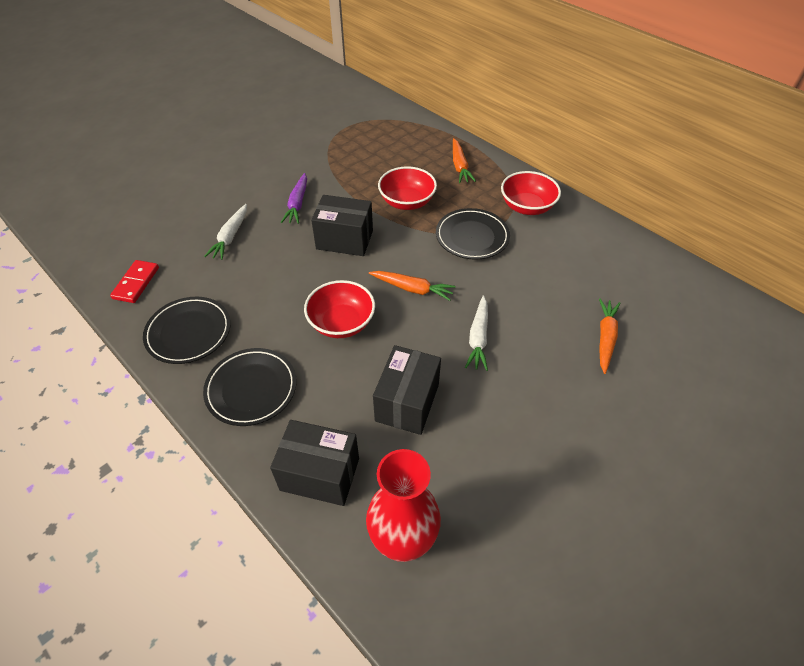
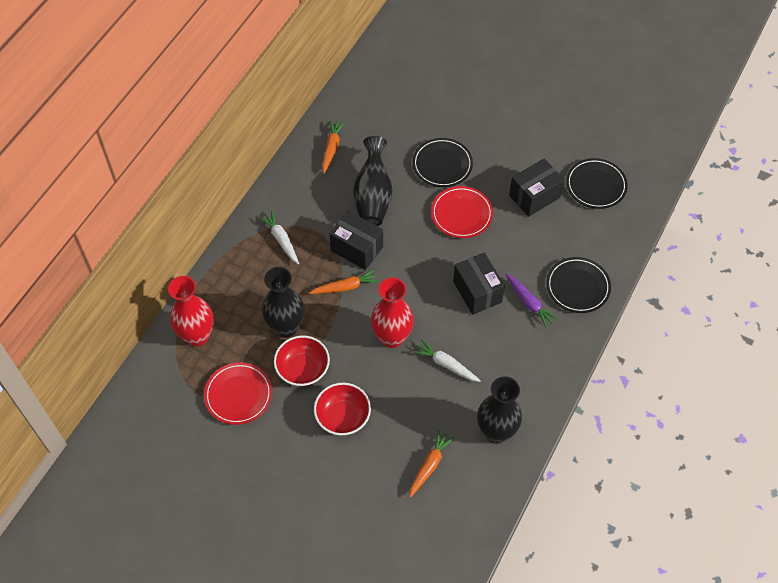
black vase: none = 0 -> [262,267,304,338] [353,136,392,226] [477,376,522,444] = 3
red bowl: [304,280,375,338] [378,166,437,210] [501,171,561,215] = 3 -> [274,335,330,386] [314,383,371,436] = 2
red domino: [110,260,159,303] = 1 -> none = 0
red plate: none = 0 -> [204,362,272,425] [431,186,493,238] = 2
red vase: [366,449,441,562] = 1 -> [168,276,214,346] [371,278,414,348] = 2

